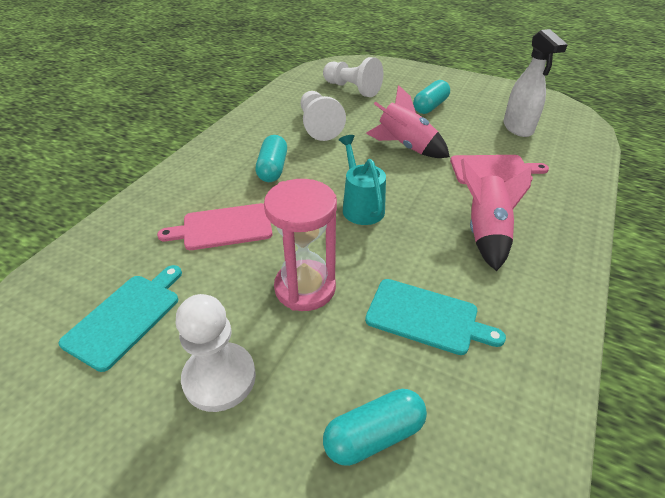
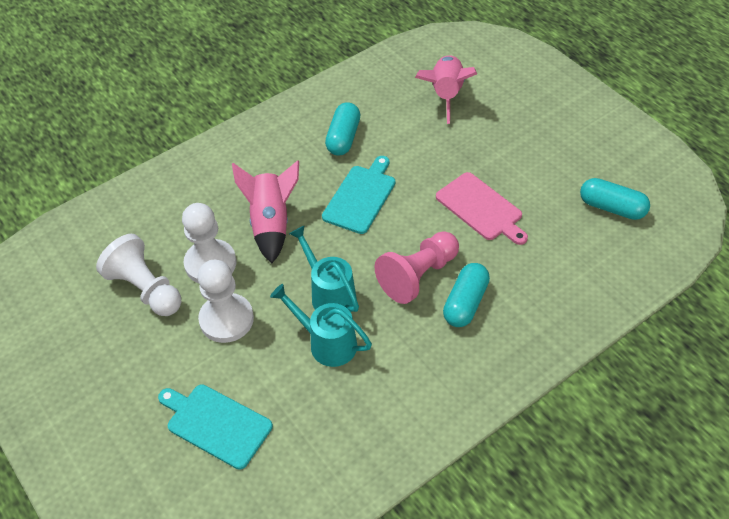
pink cutting board: [157,203,272,250] [450,155,549,184] = 2 -> [436,172,528,245] = 1
pink hourglass: [264,179,337,311] = 1 -> none = 0
pink pawn: none = 0 -> [374,231,459,304] = 1
turquoise watering can: [339,135,386,225] = 1 -> [270,284,372,367] [289,226,359,312] = 2
white spray bottle: [503,29,568,137] = 1 -> none = 0

